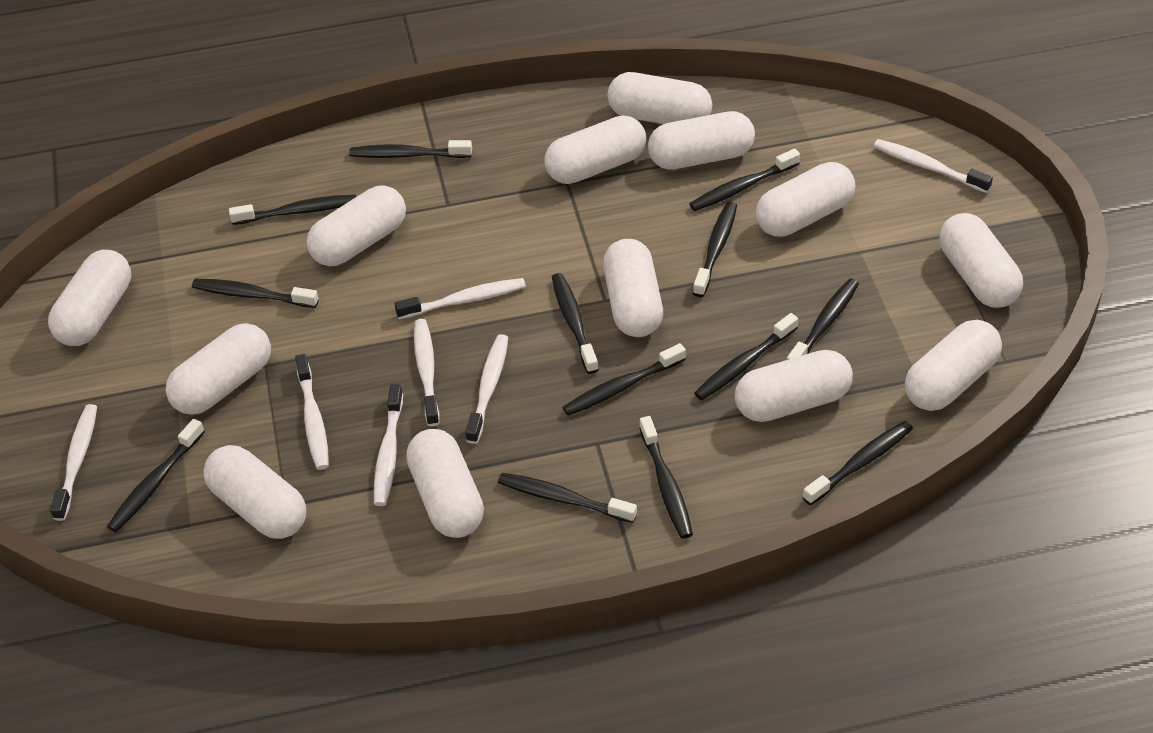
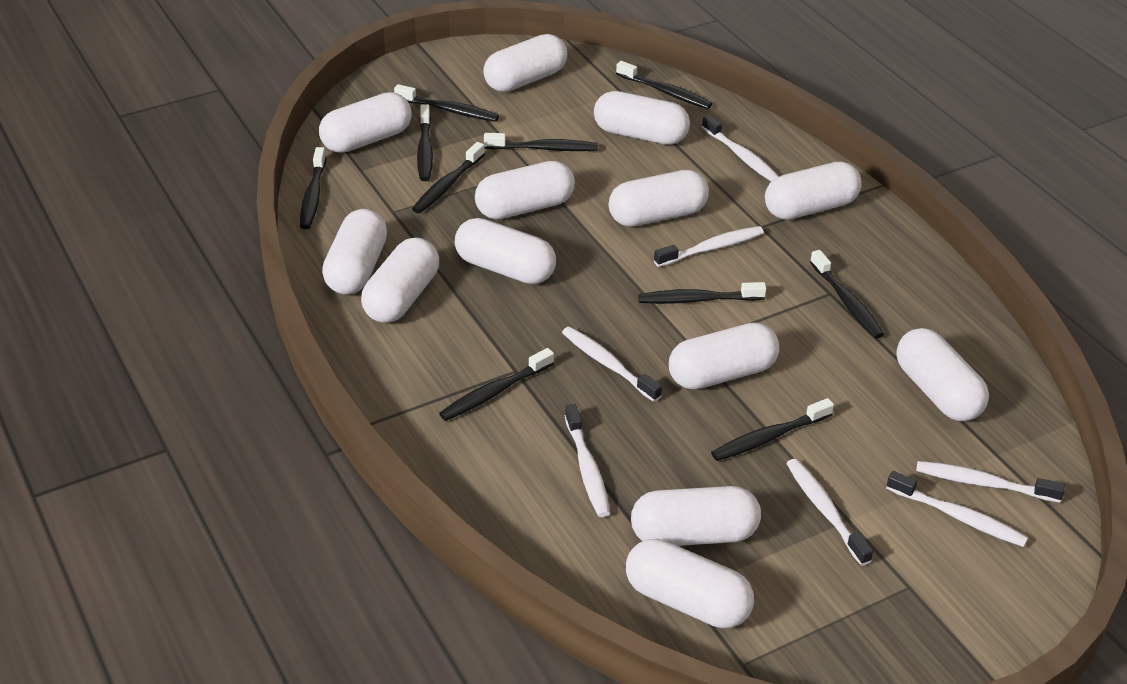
black toothbrush: [107,419,205,532] [192,279,319,308] [229,194,356,225] [349,140,472,158] [498,473,637,523] [552,273,599,374] [562,343,686,416] [639,416,693,539] [689,149,800,211] [693,202,737,297] [694,313,798,400] [787,279,859,360] [803,421,913,505] = 13 -> [300,147,326,229] [394,84,499,122] [412,142,485,213] [417,104,433,181] [439,348,554,421] [484,133,598,151] [616,61,712,109] [638,282,767,304] [711,398,834,461] [810,250,884,339] = 10

